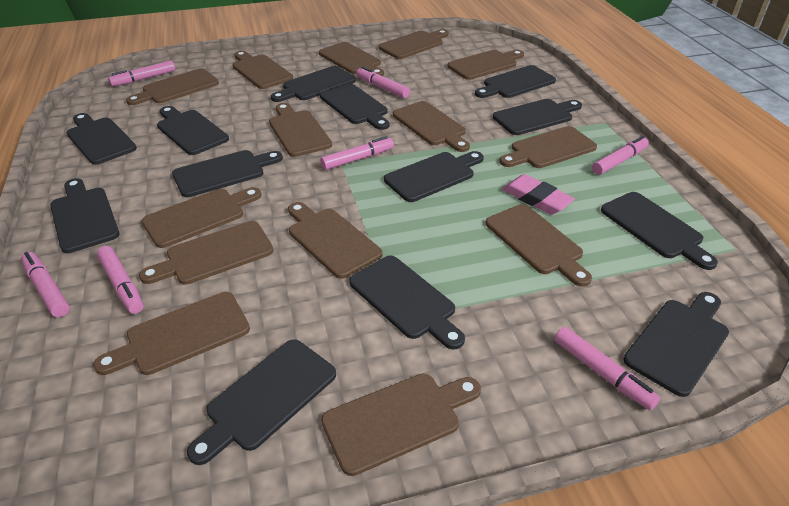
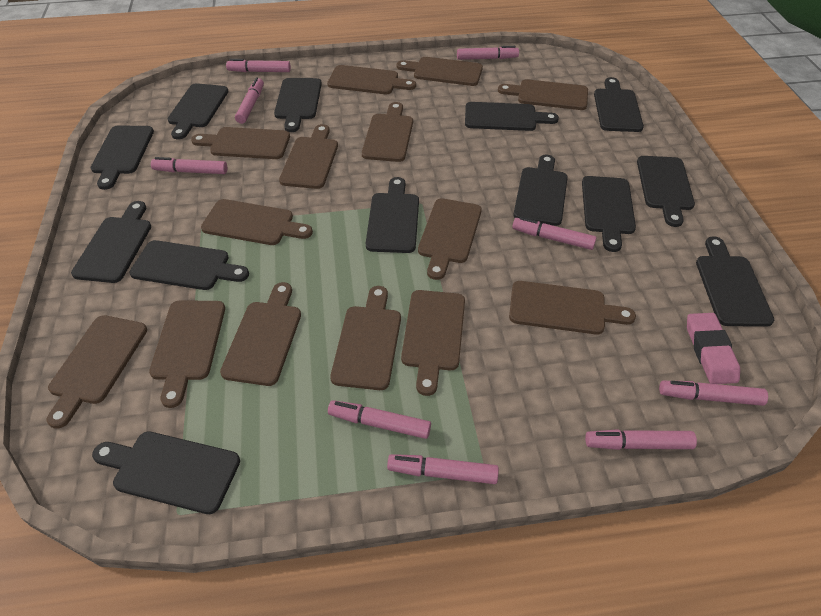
pink marker: [21,252,70,317] [97,246,144,314] [108,60,175,87] [320,136,394,170] [357,67,410,98] [554,327,660,410] [592,136,649,175] = 7 -> [151,157,227,174] [226,59,291,72] [235,78,264,124] [328,400,431,439] [387,454,499,484] [457,46,519,60] [512,217,596,250] [585,429,697,450] [659,381,768,406] = 9

